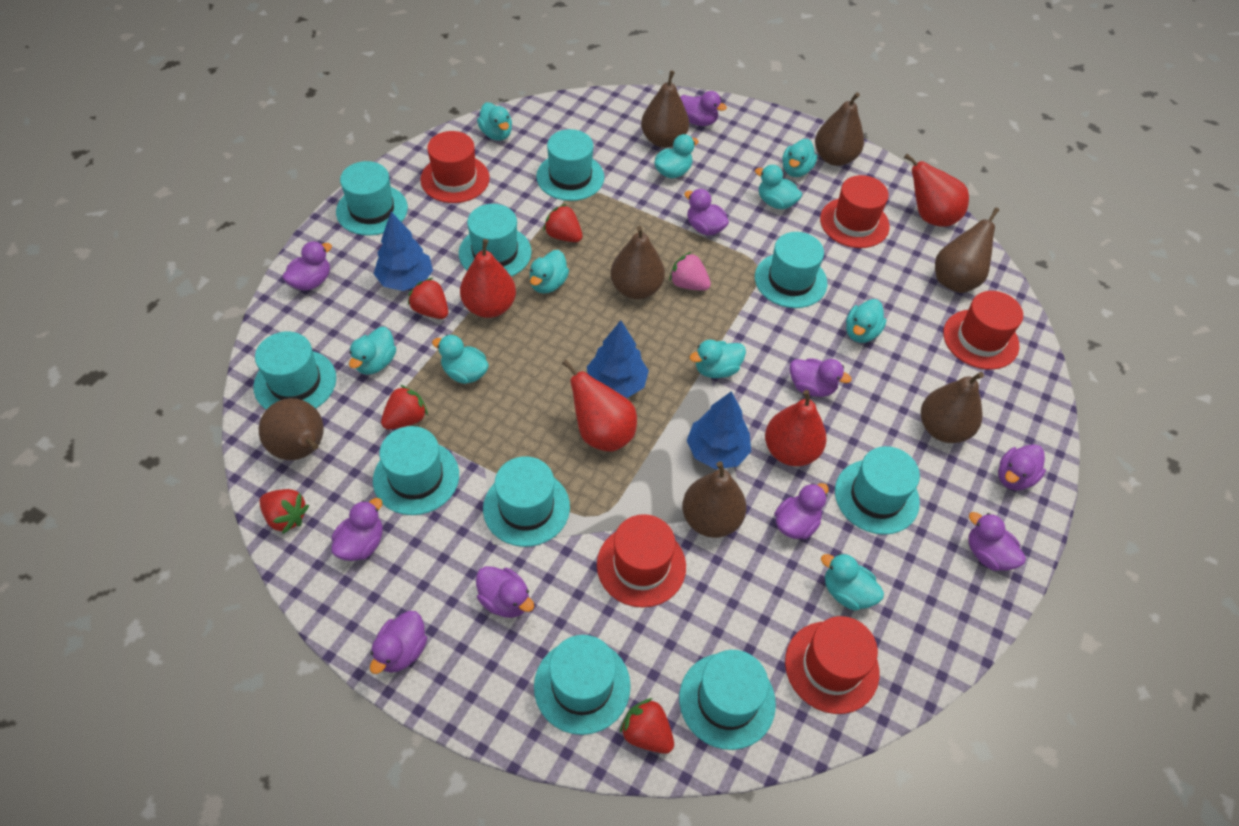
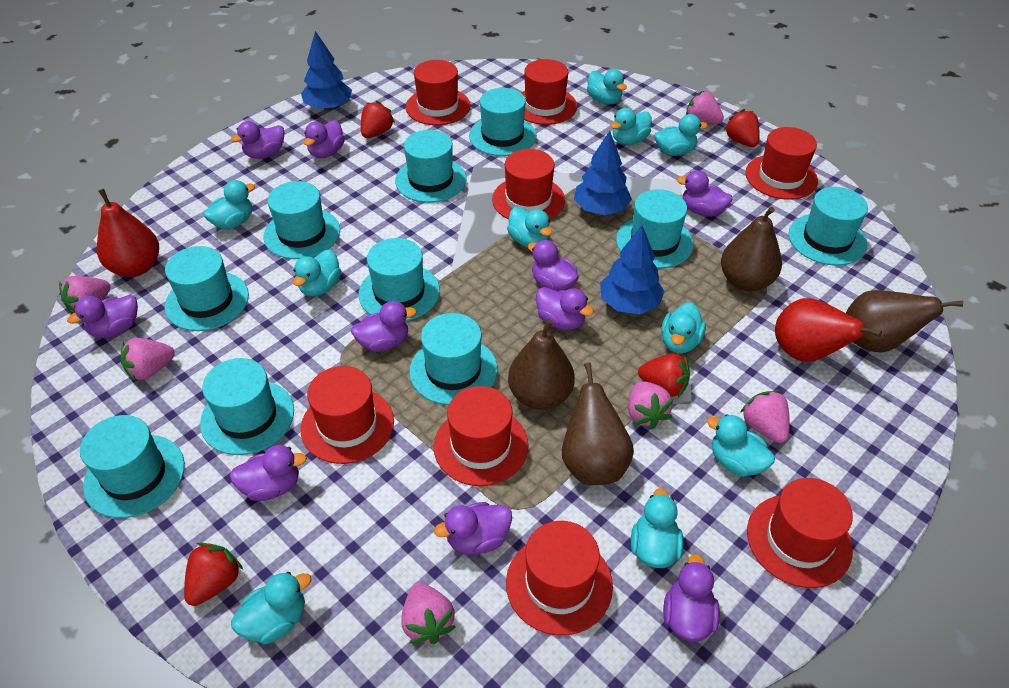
brown pear: [259,398,323,460] [610,226,665,299] [641,71,689,148] [682,461,746,538] [815,92,864,166] [921,372,984,443] [935,208,999,293] = 7 -> [508,319,575,410] [562,362,634,485] [721,207,782,291] [846,290,963,353] = 4
pink strawberry: [669,252,711,291] = 1 -> [59,276,111,314] [121,338,175,381] [401,583,456,644] [628,381,673,429] [686,91,724,124] [740,390,790,443] = 6
red hat: [420,131,490,203] [597,514,686,607] [785,616,879,714] [820,175,890,248] [943,291,1023,370] = 5 -> [301,366,394,464] [406,60,470,125] [434,386,528,486] [492,149,565,219] [506,521,613,636] [521,59,577,125] [745,127,818,200] [747,478,853,588] = 8
red pear: [460,239,516,318] [562,360,637,452] [765,390,827,466] [904,154,969,227] = 4 -> [97,189,159,277] [775,298,882,362] = 2
red strawberry: [260,489,309,534] [381,385,428,430] [408,278,448,319] [543,204,583,242] [619,698,674,754] = 5 -> [184,543,243,606] [361,101,395,138] [638,353,690,398] [724,109,760,147] = 4

